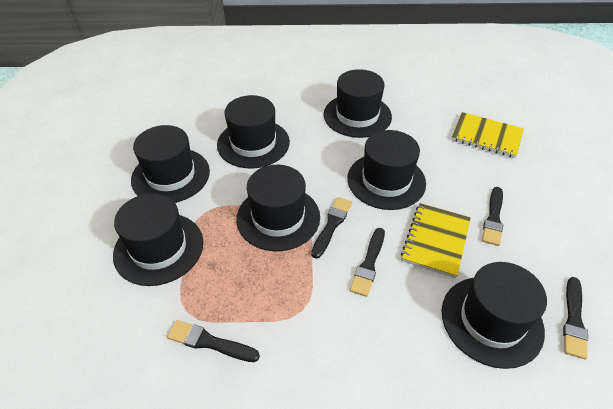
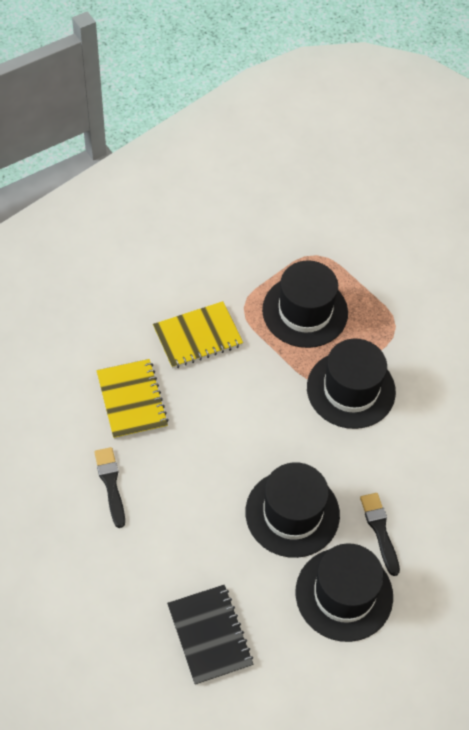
black brush: [167,320,260,362] [311,197,352,259] [350,228,385,297] [482,187,503,246] [563,277,588,359] = 5 -> [94,447,125,528] [360,493,400,576] = 2
black hat: [113,193,203,286] [131,125,210,203] [217,95,290,168] [236,165,320,251] [323,69,392,138] [347,130,426,210] [442,262,547,369] = 7 -> [245,462,340,558] [262,260,348,348] [296,543,393,642] [307,339,396,429] = 4
black notebook: none = 0 -> [167,585,254,685] = 1

